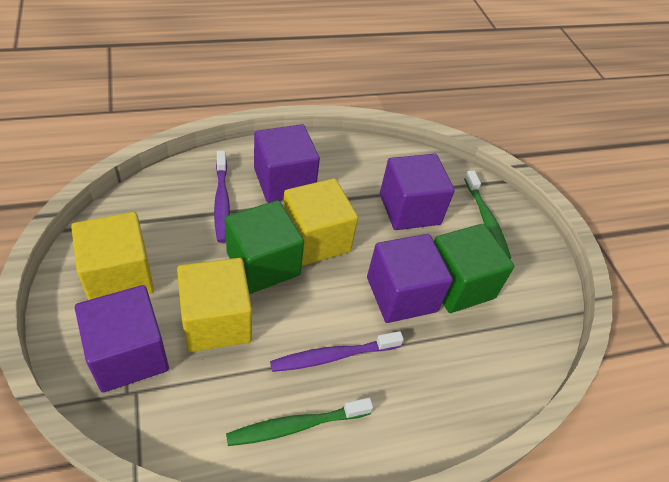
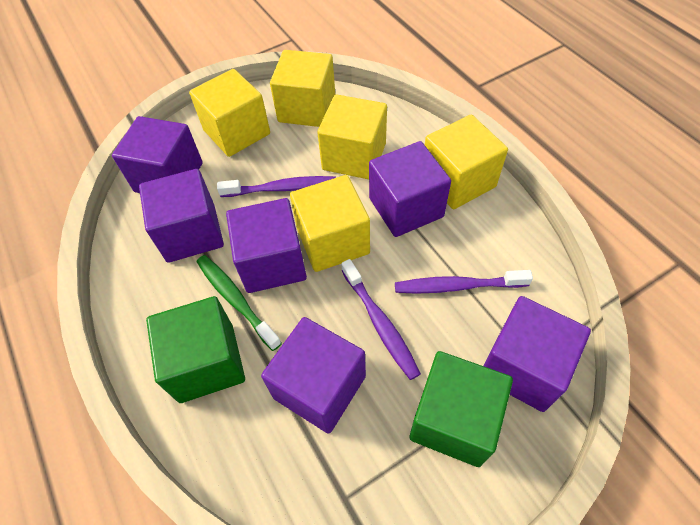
green toothbrush: [226,398,373,446] [464,170,511,259] = 2 -> [197,255,282,351] = 1
purple cube: [75,285,169,392] [254,124,320,203] [367,234,453,323] [380,154,455,230] = 4 -> [112,116,203,193] [139,169,224,263] [226,198,307,293] [261,317,366,434] [369,141,451,237] [484,296,591,412] = 6
purple toothbrush: [214,151,230,243] [270,331,404,372] = 2 -> [217,176,336,197] [341,259,421,380] [395,270,533,294] = 3
yellow cube: [71,212,154,300] [177,258,252,352] [283,178,358,265] = 3 -> [189,69,270,157] [270,50,335,127] [290,175,370,272] [317,94,387,180] [425,115,508,209] = 5

